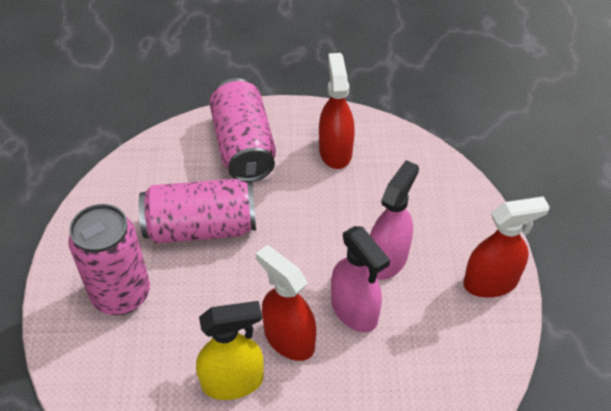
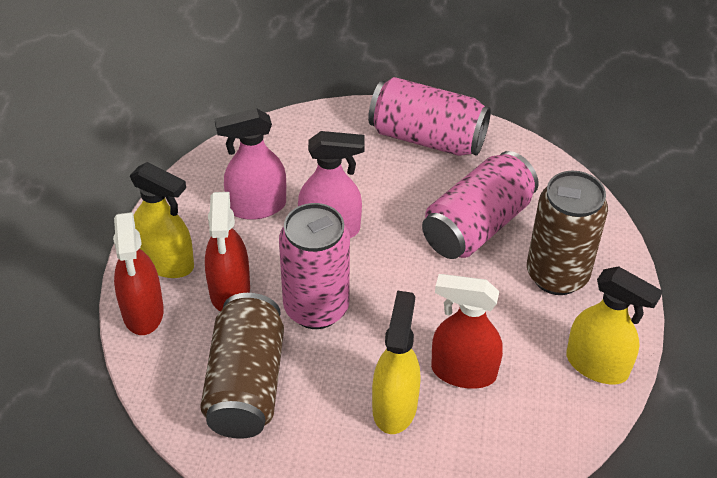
brown can: none = 0 -> [200,293,284,439] [527,171,608,295] = 2
yellow spray bottle: [196,301,264,400] = 1 -> [130,162,194,278] [372,290,421,434] [566,267,663,384] = 3

